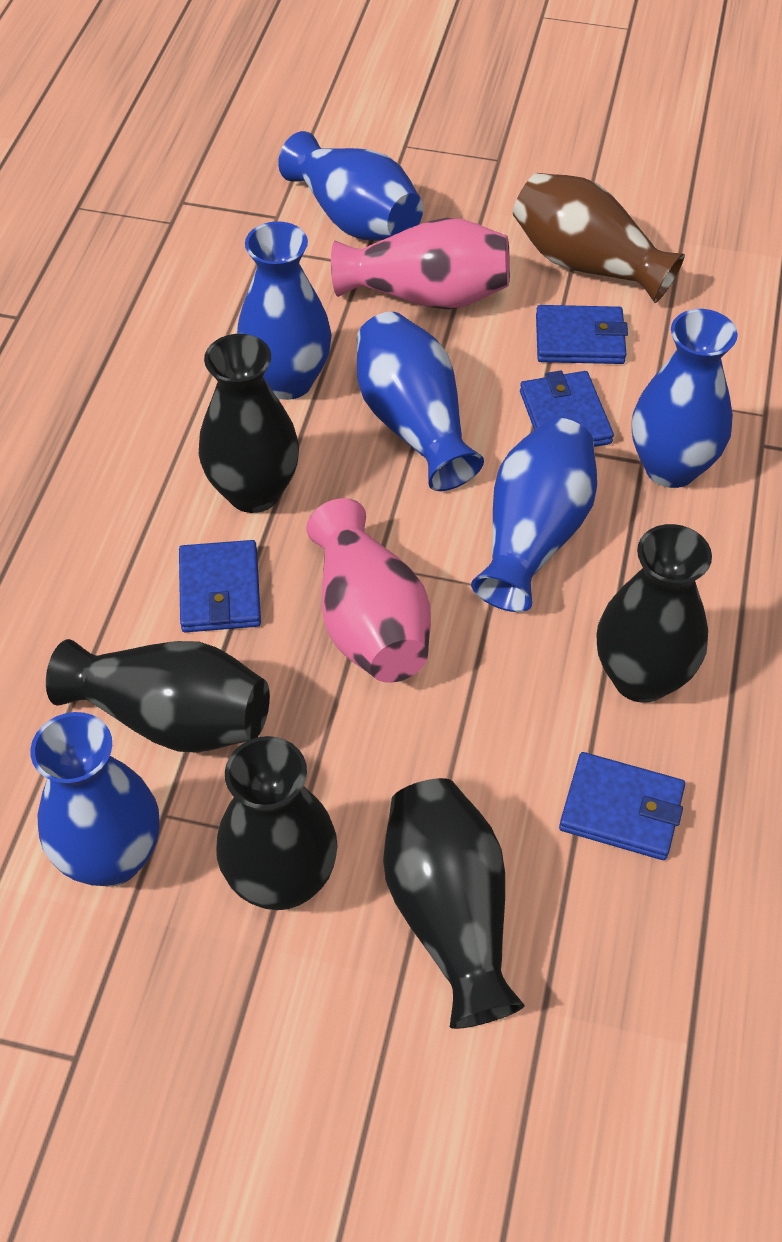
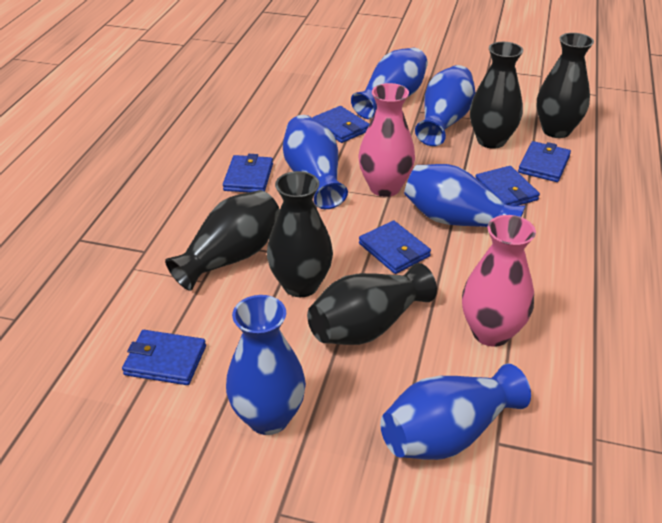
blue wallet: [179,540,261,632] [520,371,614,447] [536,305,628,364] [559,752,685,860] = 4 -> [122,330,206,385] [223,154,273,192] [312,106,369,143] [359,220,431,274] [476,166,540,206] [518,141,571,182] = 6
brown vase: [513,173,685,303] = 1 -> none = 0

